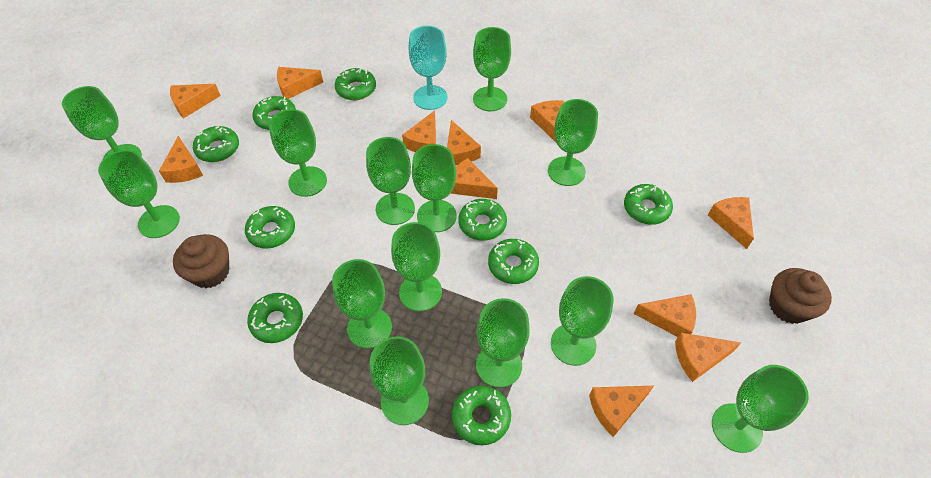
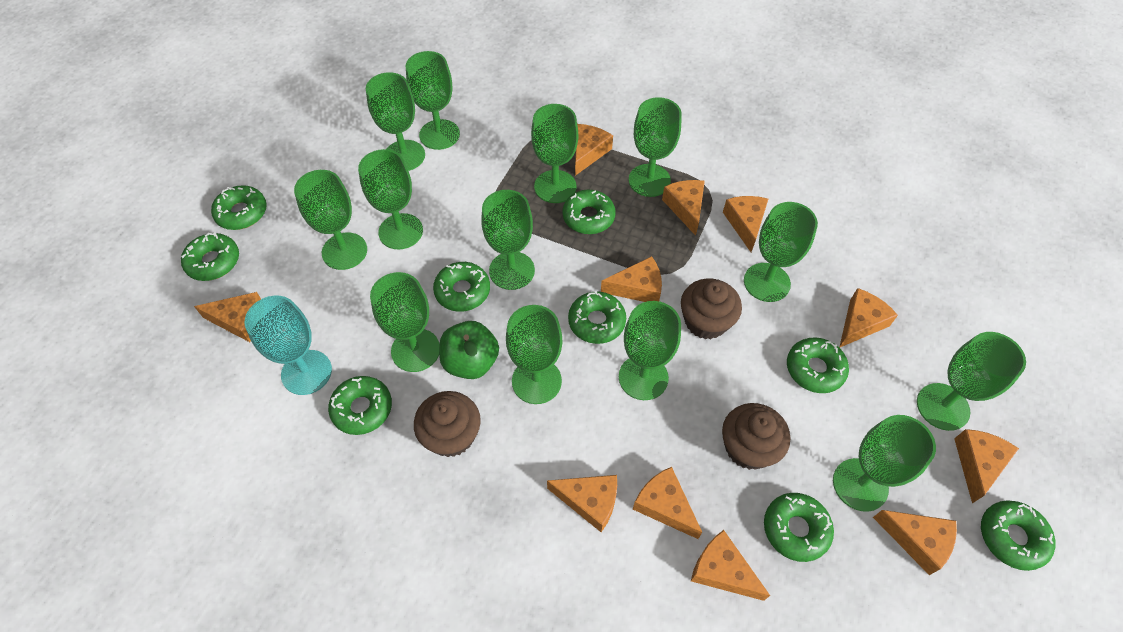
brown cupcake: [173,234,229,288] [769,268,832,324] = 2 -> [414,391,481,457] [681,278,742,339] [722,403,790,470] = 3
green apple: none = 0 -> [439,321,499,379] = 1

